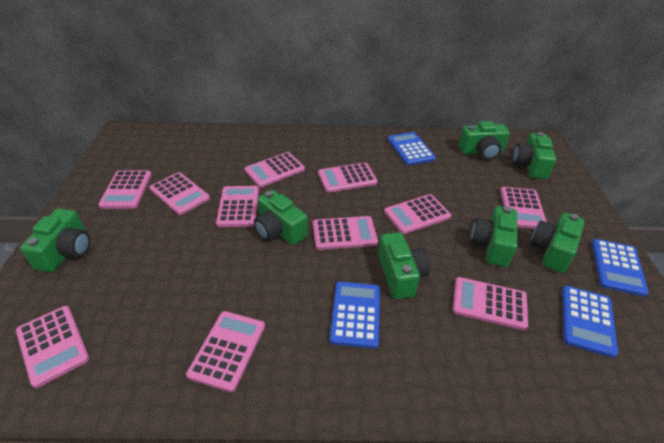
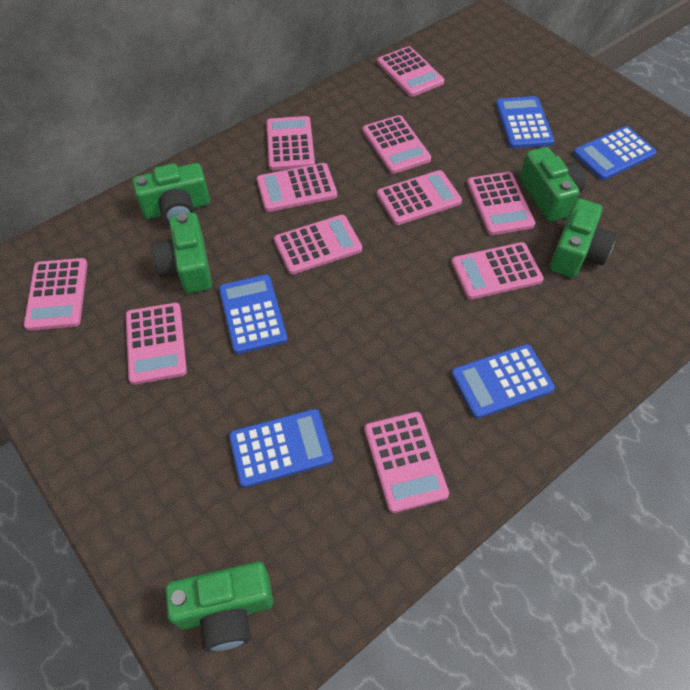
blue calculator: [330,282,380,348] [388,132,436,165] [562,286,618,358] [592,239,649,296] = 4 -> [219,275,287,354] [229,409,333,488] [451,344,555,419] [496,96,554,148] [573,126,656,180] = 5
green camera: [20,208,90,272] [254,190,308,245] [378,232,431,299] [458,121,510,160] [471,206,517,267] [513,132,556,179] [530,213,584,273] = 7 -> [133,163,210,225] [152,213,212,293] [166,562,273,652] [519,147,586,222] [550,199,616,278] = 5

